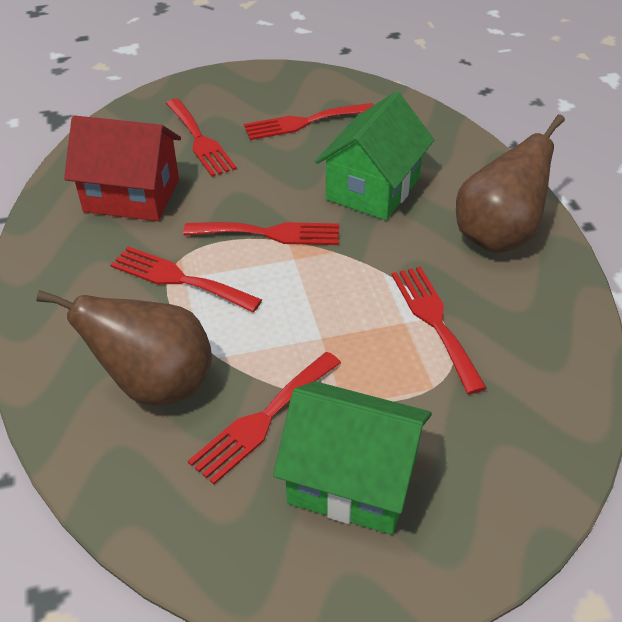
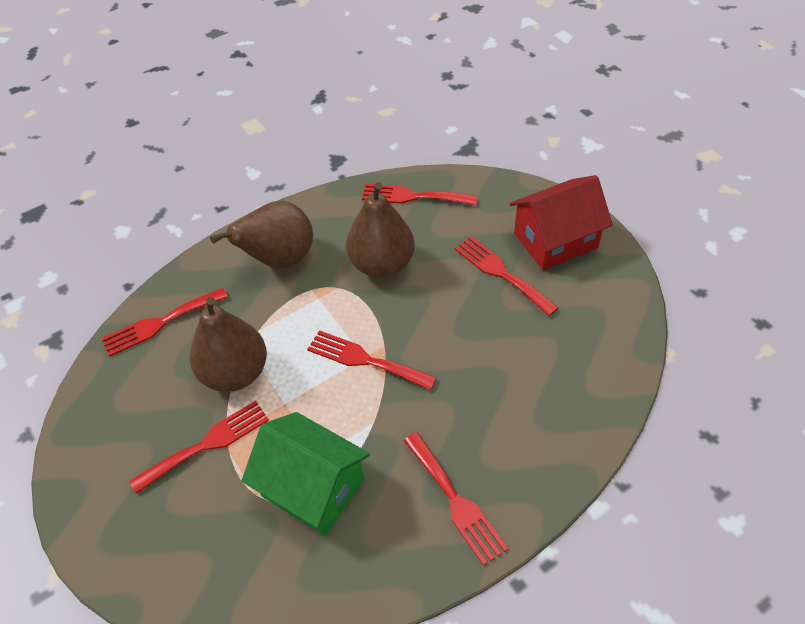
brown pear: [36,290,212,405] [456,114,565,253] = 2 -> [190,297,267,392] [210,201,313,269] [346,182,415,278] = 3
green house: [273,381,432,535] [315,92,434,220] = 2 -> [242,412,370,535] = 1

